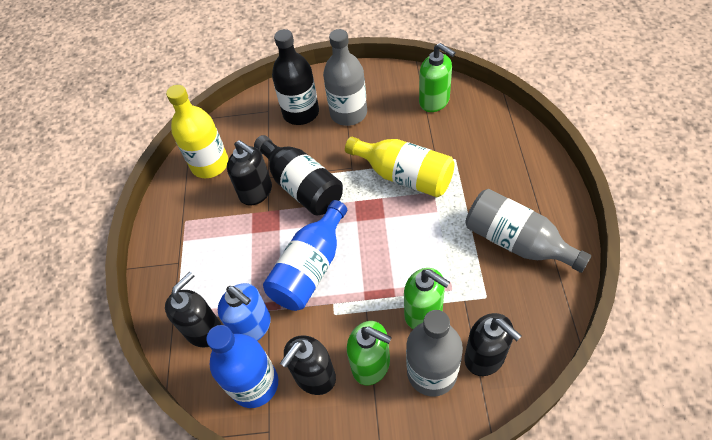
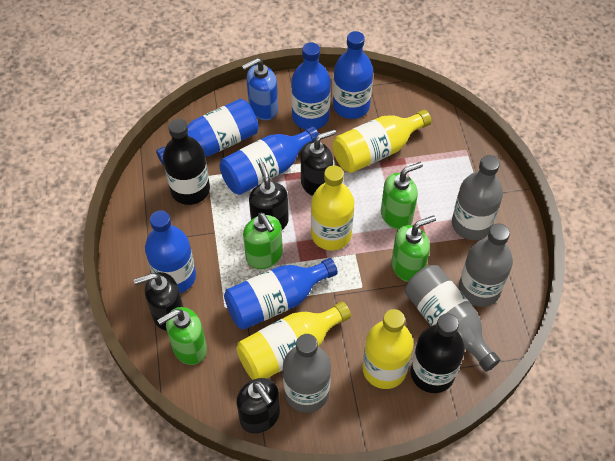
blue bottle: [206,325,278,408] [263,200,347,311] = 2 -> [145,210,196,293] [156,99,259,165] [220,126,319,195] [224,258,338,330] [291,42,331,129] [333,31,373,119] = 6
green soap dispenser: [347,321,392,385] [404,268,450,329] [419,43,456,112] = 3 -> [157,307,207,365] [243,212,283,269] [381,162,423,230] [391,215,436,282] = 4
grey bottle: [323,29,367,126] [406,310,463,397] [465,189,591,273] = 3 -> [283,334,331,413] [405,265,500,372] [452,155,503,240] [459,224,513,307] = 4
yellow bottle: [166,85,229,178] [345,137,455,197] = 2 -> [236,301,351,380] [311,165,354,251] [333,110,431,173] [362,309,413,389] = 4

